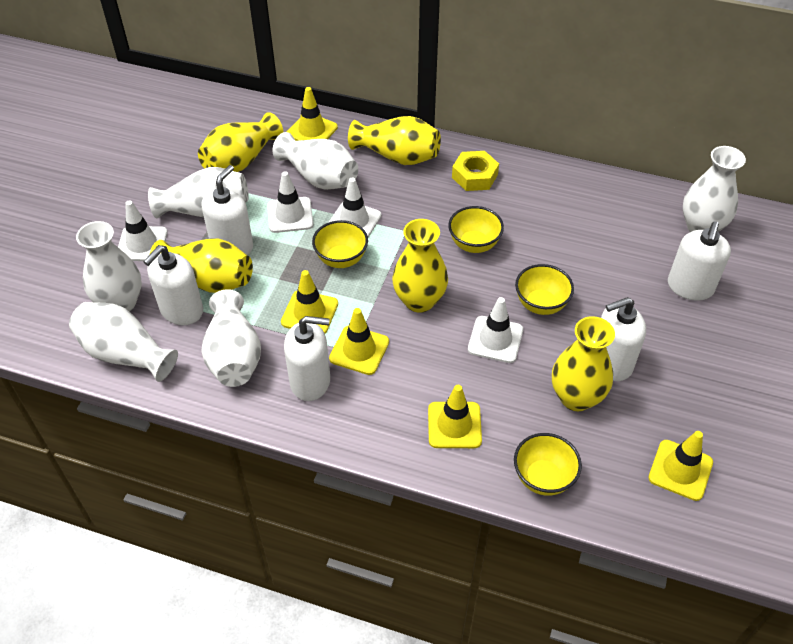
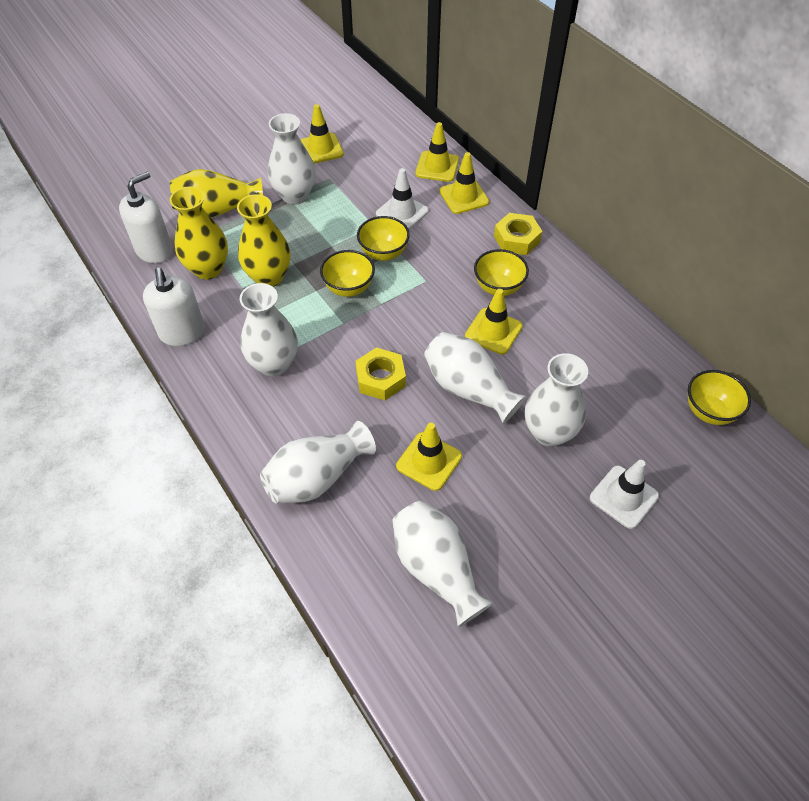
white soap dispenser: [143,245,203,325] [202,165,253,255] [284,316,330,401] [601,297,646,381] [668,222,731,301] = 5 -> [119,172,173,263] [143,268,205,346] = 2
white traffic cone: [118,200,167,261] [267,171,314,233] [328,178,381,237] [468,297,523,363] = 4 -> [376,168,429,230] [590,460,659,529] = 2
yellow nut: [452,151,499,191] = 1 -> [355,347,406,400] [494,213,542,255] = 2
yellow vase: [150,238,253,293] [198,112,283,172] [348,116,441,165] [392,219,448,313] [552,316,615,411] = 5 -> [170,169,263,218] [170,187,228,280] [237,194,291,287] = 3

